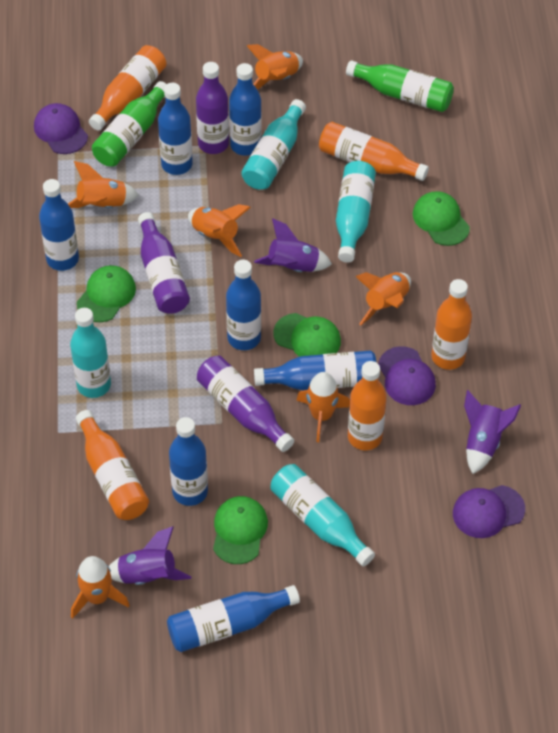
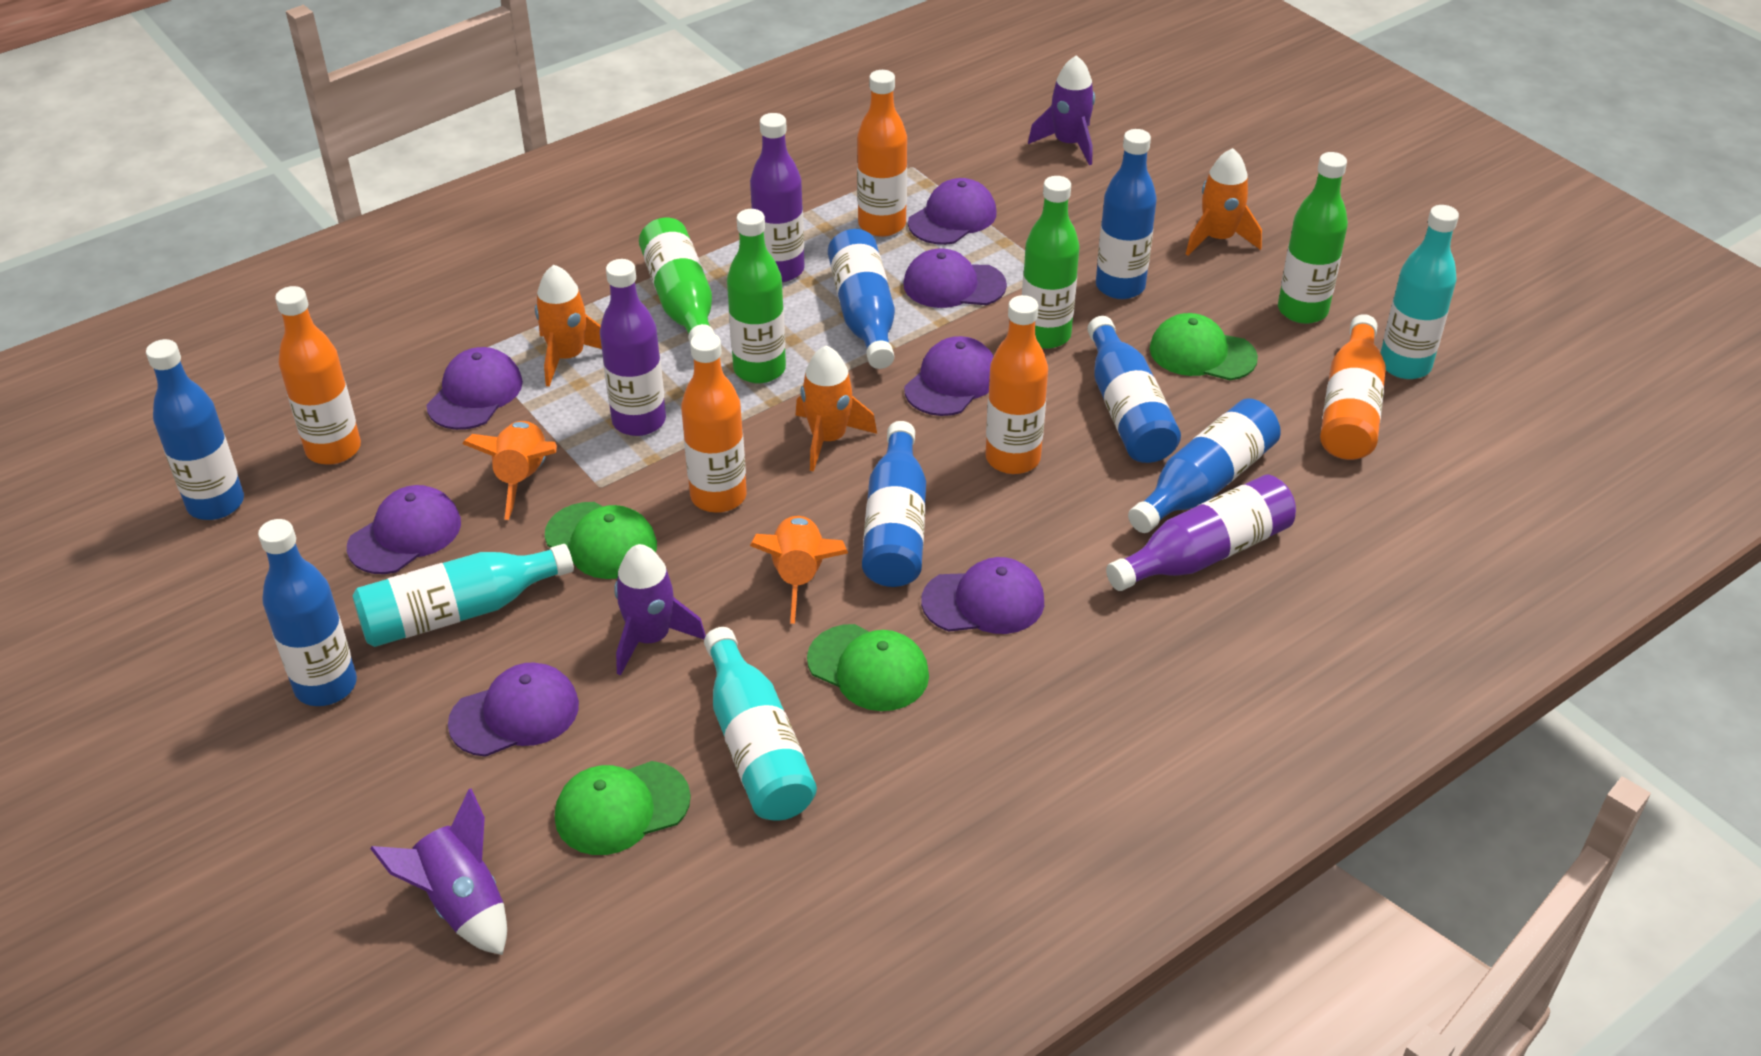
green bottle: [92,81,166,167] [346,60,454,112] = 2 -> [639,218,715,342] [727,209,786,383] [1022,176,1080,349] [1278,152,1348,324] = 4
orange rocket: [68,161,139,208] [71,556,130,619] [188,204,251,257] [247,44,303,90] [296,372,350,442] [355,272,411,325] = 6 -> [462,421,557,520] [535,265,602,387] [750,516,848,624] [795,346,877,471] [1186,148,1262,256] = 5
purple cap: [34,103,88,154] [378,346,436,405] [453,485,525,538] = 3 -> [347,485,461,574] [427,347,523,430] [448,662,579,757] [903,248,1007,308] [904,336,994,416] [908,178,997,245] [921,557,1044,634] = 7
turquoise bottle: [70,308,111,398] [241,99,306,190] [271,464,375,566] [336,161,376,263] = 4 -> [352,544,574,647] [704,627,817,821] [1380,205,1459,379] = 3

